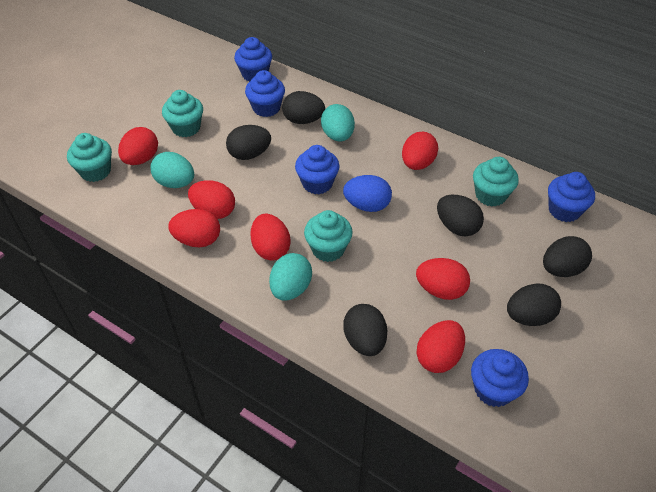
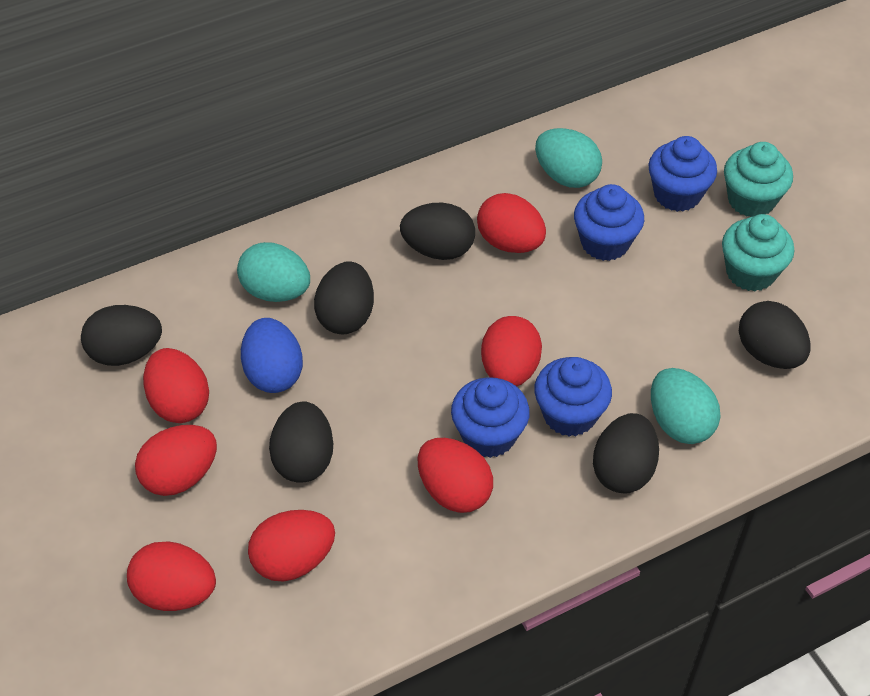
blue cupcake: [234,37,272,82] [245,70,285,117] [295,145,340,194] [471,349,529,407] [548,172,595,222] = 5 -> [451,377,530,458] [534,357,612,436] [574,184,644,261] [648,136,717,212] = 4
turquoise cupcake: [67,133,112,182] [162,90,203,137] [304,210,353,262] [473,157,519,207] = 4 -> [722,214,794,291] [724,142,793,217] = 2

